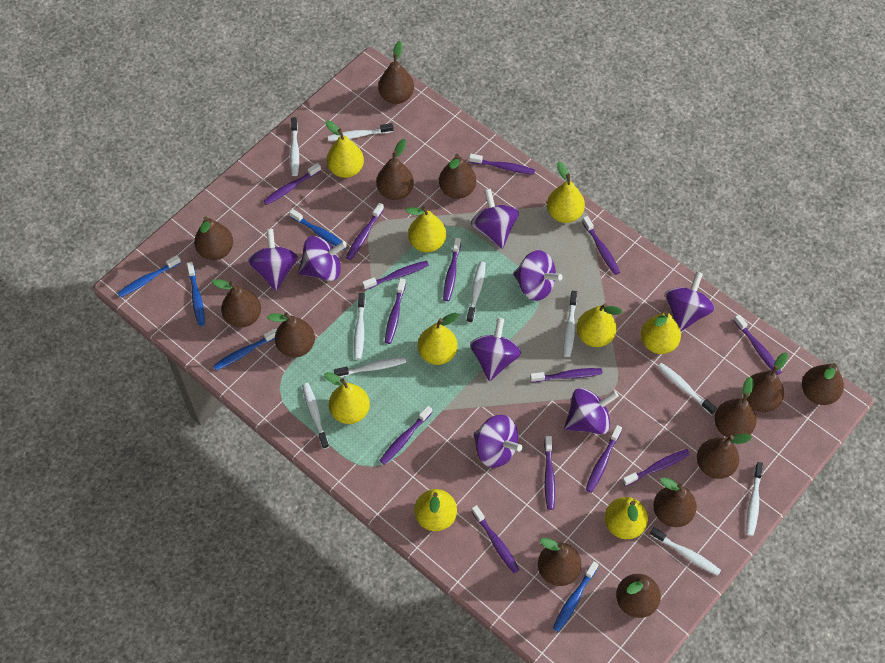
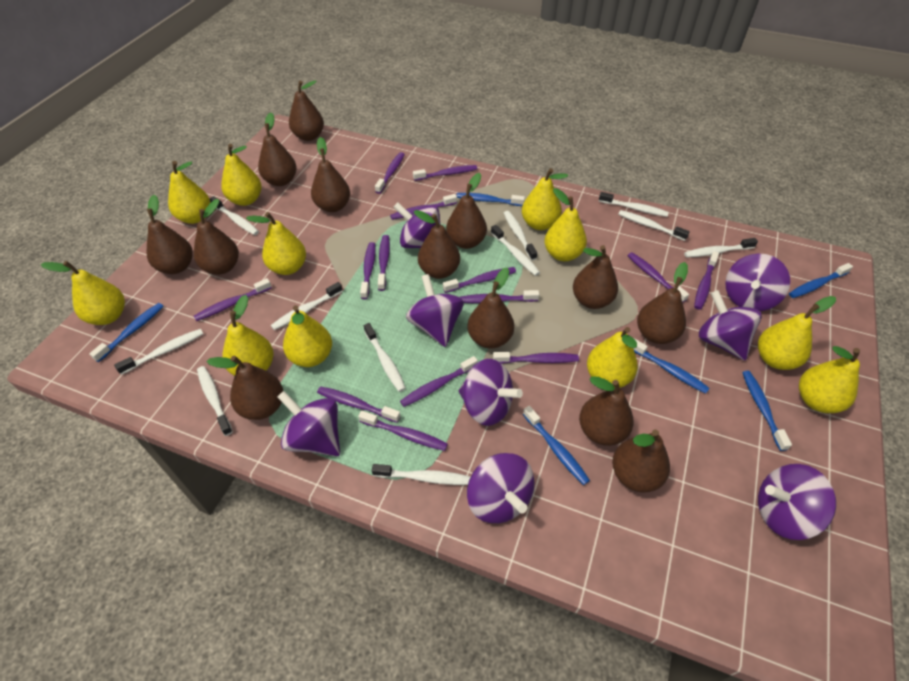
blue toothbrush: [117,255,181,298] [187,262,205,326] [213,328,277,371] [289,209,346,250] [553,561,599,632] = 5 -> [89,303,164,362] [456,193,525,206] [523,406,590,485] [633,338,710,394] [742,371,792,451] [789,263,853,298] = 6
white toothbrush: [290,117,299,176] [302,383,329,449] [328,123,394,141] [334,357,406,377] [354,293,366,360] [466,261,486,323] [564,291,577,357] [650,527,721,576] [658,363,717,415] [746,462,764,536] = 10 -> [114,329,203,375] [197,366,233,436] [210,196,259,235] [271,282,343,330] [364,323,406,392] [372,464,471,485] [491,225,540,276] [504,211,537,260] [599,192,669,217] [618,210,690,241] [684,238,758,258] = 11
yellow pear: [324,372,370,424] [326,120,364,178] [406,206,446,252] [414,489,457,531] [418,313,459,365] [547,162,585,223] [577,303,623,347] [605,497,648,539] [641,311,681,354] = 9 -> [41,261,125,325] [168,161,211,224] [221,144,262,206] [223,295,274,376] [246,212,306,275] [283,305,332,367] [522,168,568,230] [544,188,587,261] [587,327,638,388] [758,296,836,370] [799,346,860,413] = 11

